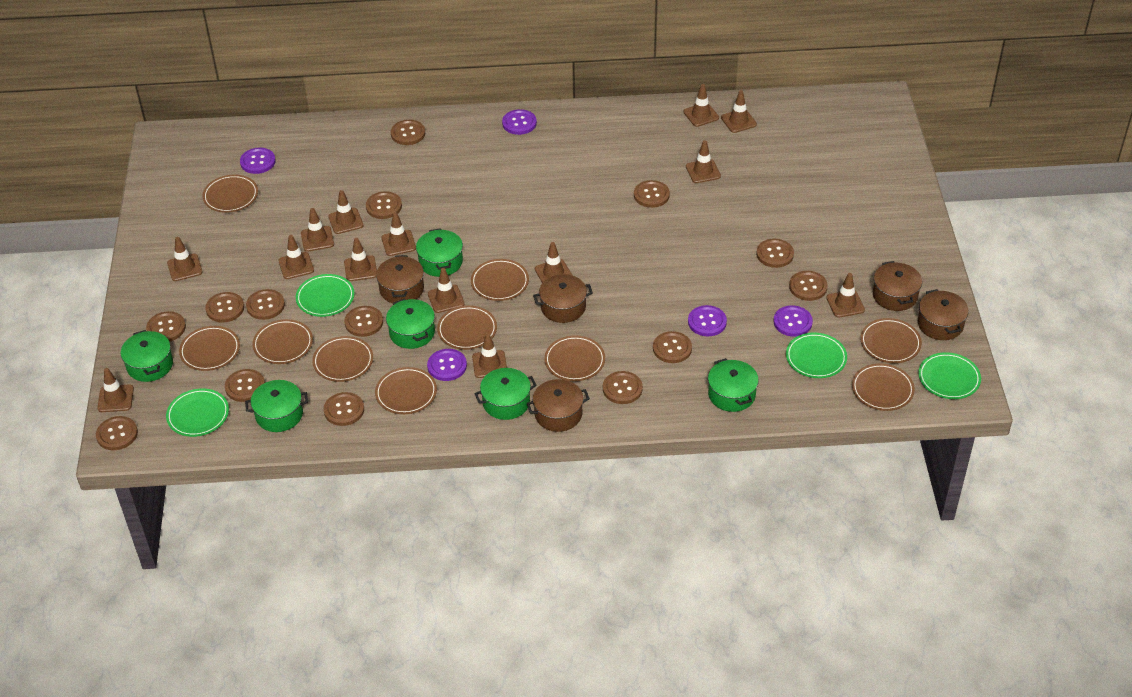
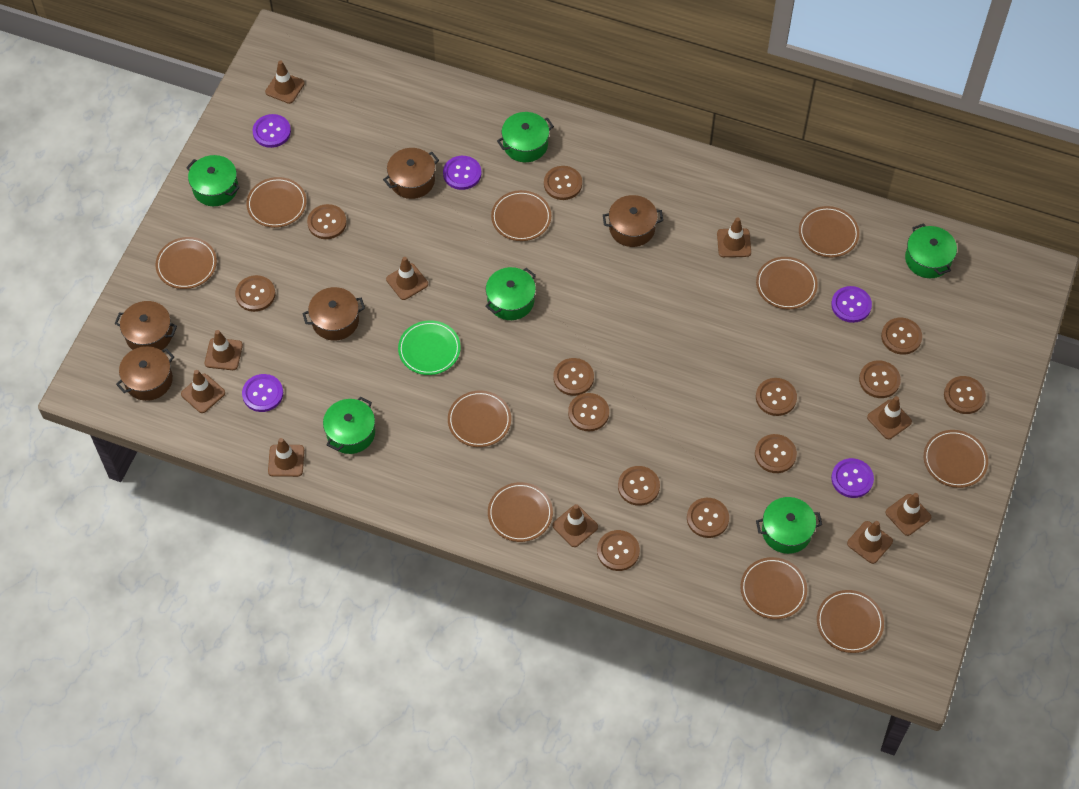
brown button: [96,416,138,450] [146,311,186,342] [205,292,244,323] [225,369,265,402] [246,289,285,320] [324,392,364,426] [344,306,383,337] [366,191,402,219] [391,120,425,145] [603,371,643,404] [634,180,670,208] [653,331,692,363] [756,239,794,268] [789,271,828,301] = 14 -> [235,275,275,312] [307,204,347,239] [544,166,582,200] [553,358,594,396] [568,393,609,431] [597,530,640,571] [618,466,660,506] [687,498,729,538] [755,434,797,473] [756,378,797,416] [859,360,901,398] [881,318,922,355] [944,376,986,414] = 13
brown traffic cone: [97,368,134,412] [167,237,203,281] [279,235,314,279] [301,208,334,252] [328,190,364,234] [344,238,377,281] [381,212,416,256] [428,268,465,313] [472,333,507,378] [535,242,573,283] [683,84,719,127] [686,140,721,183] [721,90,757,133] [826,273,865,318] = 14 -> [181,370,225,413] [205,330,243,370] [265,61,305,104] [268,438,304,477] [386,257,428,300] [553,504,598,547] [717,217,751,257] [847,521,893,564] [867,396,912,439] [885,493,931,536] = 10
green plate: [166,388,229,437] [296,274,355,317] [786,333,847,378] [918,352,981,399] = 4 -> [398,320,461,375] = 1

